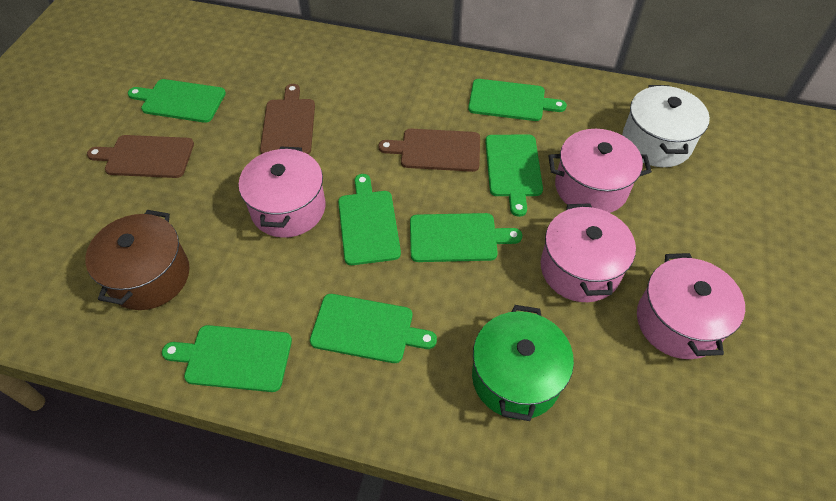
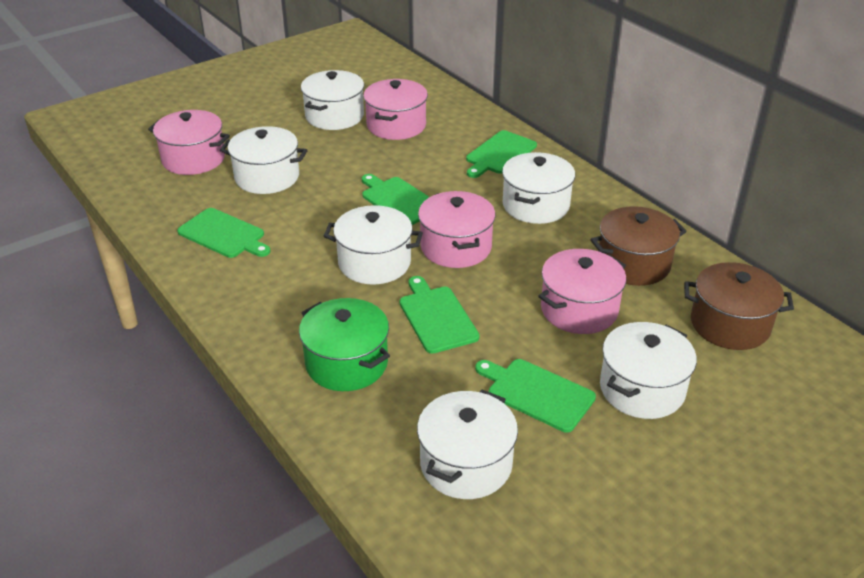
brown cutting board: [87,135,194,178] [260,84,315,154] [378,129,480,172] = 3 -> none = 0
brown pot: [85,210,189,310] = 1 -> [590,206,687,286] [684,262,794,350] = 2
green cutting board: [128,79,226,123] [162,325,292,392] [310,294,437,363] [338,174,401,265] [410,213,522,262] [468,79,567,121] [485,135,543,217] = 7 -> [177,208,270,258] [362,174,429,225] [400,276,480,354] [466,130,537,178] [475,359,596,432] = 5
white pot: [622,85,710,167] = 1 -> [220,126,308,194] [301,70,364,130] [324,205,423,284] [417,390,518,499] [502,152,575,224] [600,322,697,419] = 6

